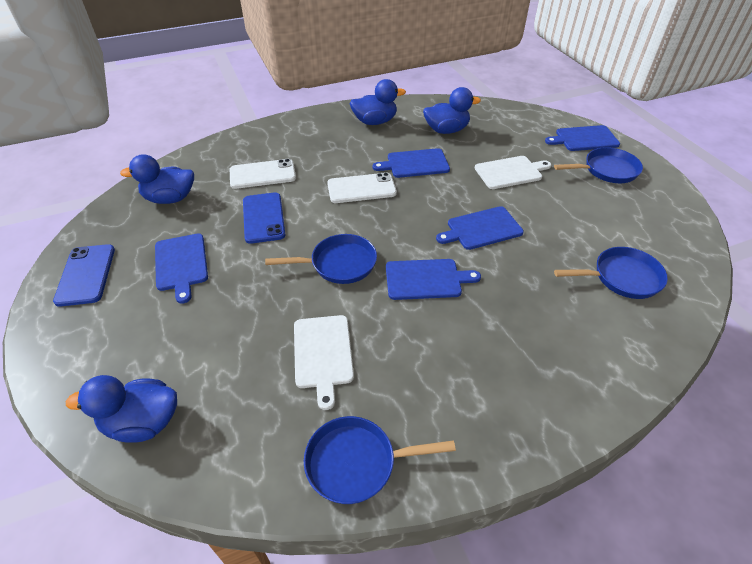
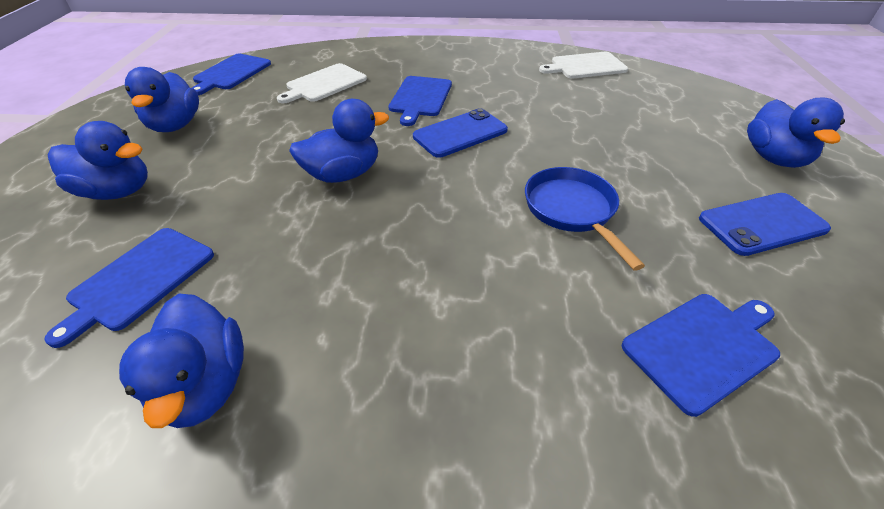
blue cutting board: [155,233,208,304] [373,148,450,178] [386,259,481,300] [436,206,524,250] [545,125,620,151] = 5 -> [45,228,214,348] [192,54,271,95] [388,76,452,126] [622,294,780,417] = 4
blue duck: [66,375,177,443] [120,154,194,204] [349,79,406,125] [423,87,481,134] = 4 -> [48,121,148,200] [119,294,244,428] [125,67,199,132] [289,99,389,183] [747,98,845,168] = 5
blue pan: [265,234,377,284] [304,416,456,504] [554,147,643,183] [554,247,668,299] = 4 -> [525,167,645,271] = 1
white phone: [230,159,296,189] [327,172,397,203] = 2 -> none = 0

